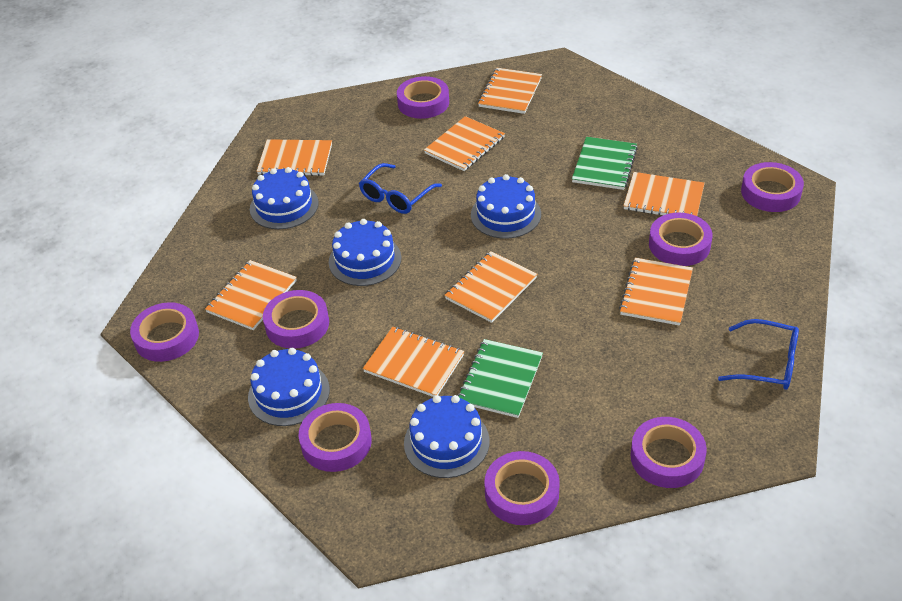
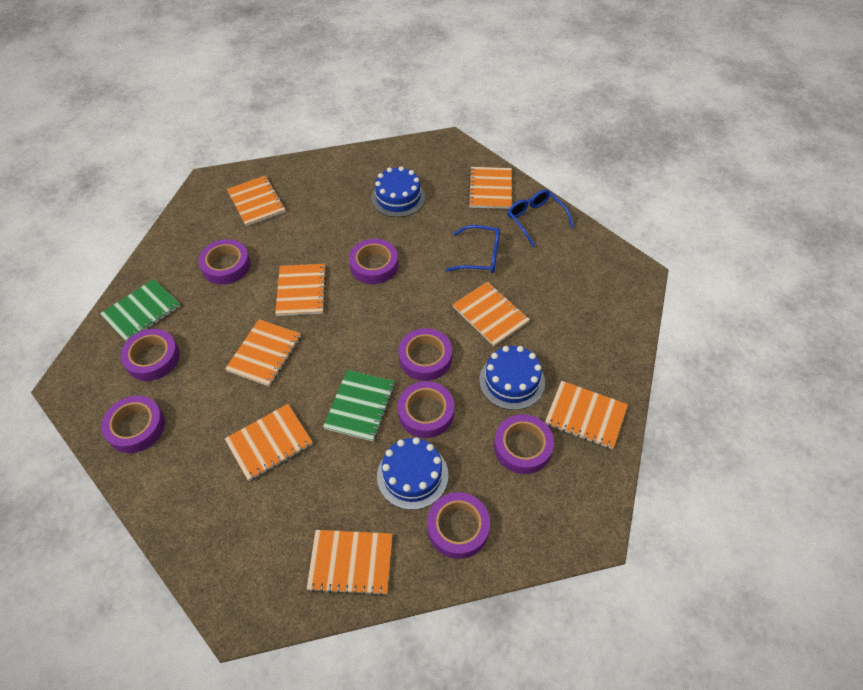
blue cake: [248,348,330,426] [250,167,319,229] [329,219,401,286] [404,395,490,478] [471,174,541,239] = 5 -> [371,166,425,217] [377,437,449,510] [479,346,545,410] = 3

